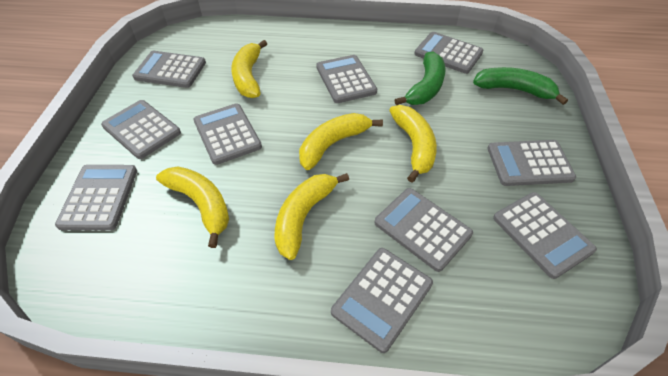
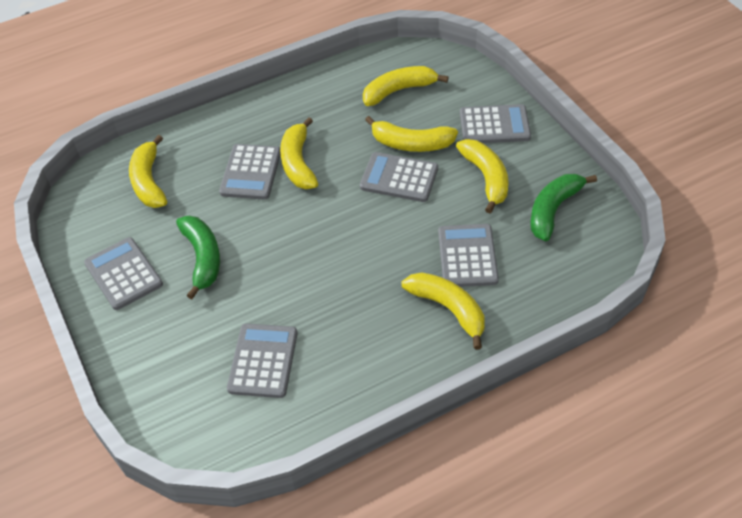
grey calculator: [55,165,137,231] [101,100,181,159] [132,51,206,88] [193,103,262,165] [316,55,377,103] [331,248,433,353] [375,188,473,272] [414,32,483,74] [488,140,576,186] [493,192,597,279] = 10 -> [84,237,163,310] [219,144,281,200] [227,323,298,398] [360,152,438,202] [438,224,499,287] [460,104,531,143] = 6
yellow banana: [156,167,229,248] [231,40,267,98] [275,173,349,260] [299,113,383,170] [389,105,437,182] = 5 -> [129,135,167,208] [280,117,318,189] [363,66,449,106] [365,116,458,152] [401,272,485,350] [456,139,509,213] = 6

